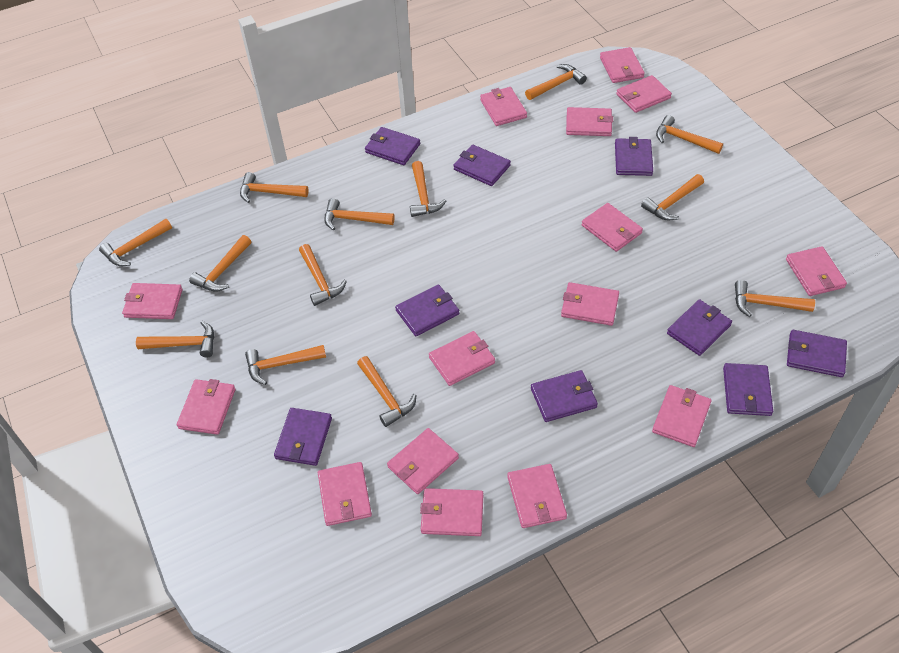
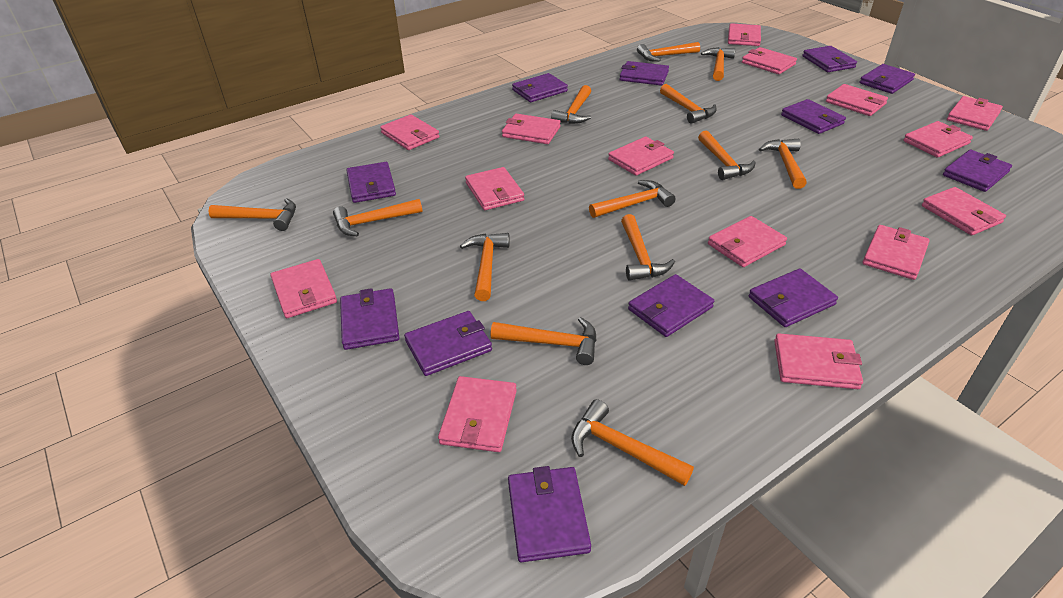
purple wallet: [274,408,332,466] [365,127,420,165] [395,284,459,336] [453,144,511,186] [531,370,598,422] [615,137,653,176] [667,299,732,356] [723,363,773,416] [787,330,847,377] = 9 -> [340,288,399,350] [346,162,396,203] [404,311,492,376] [508,466,591,562] [512,73,568,102] [619,61,669,86] [628,274,714,337] [748,268,838,327] [781,99,846,134] [803,46,857,72] [860,64,915,94] [943,150,1012,192] = 12

